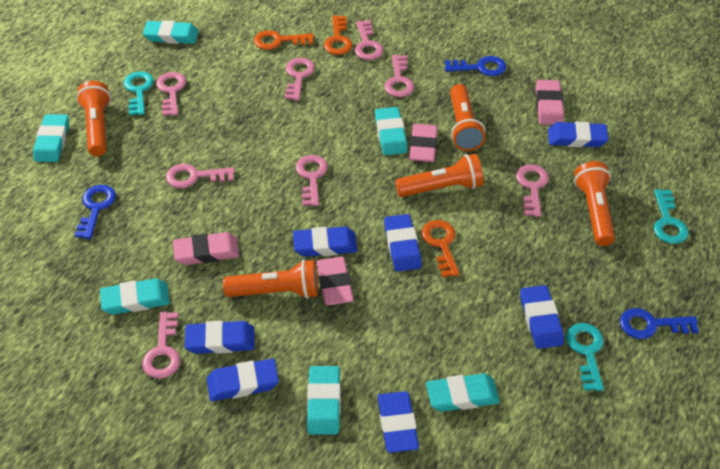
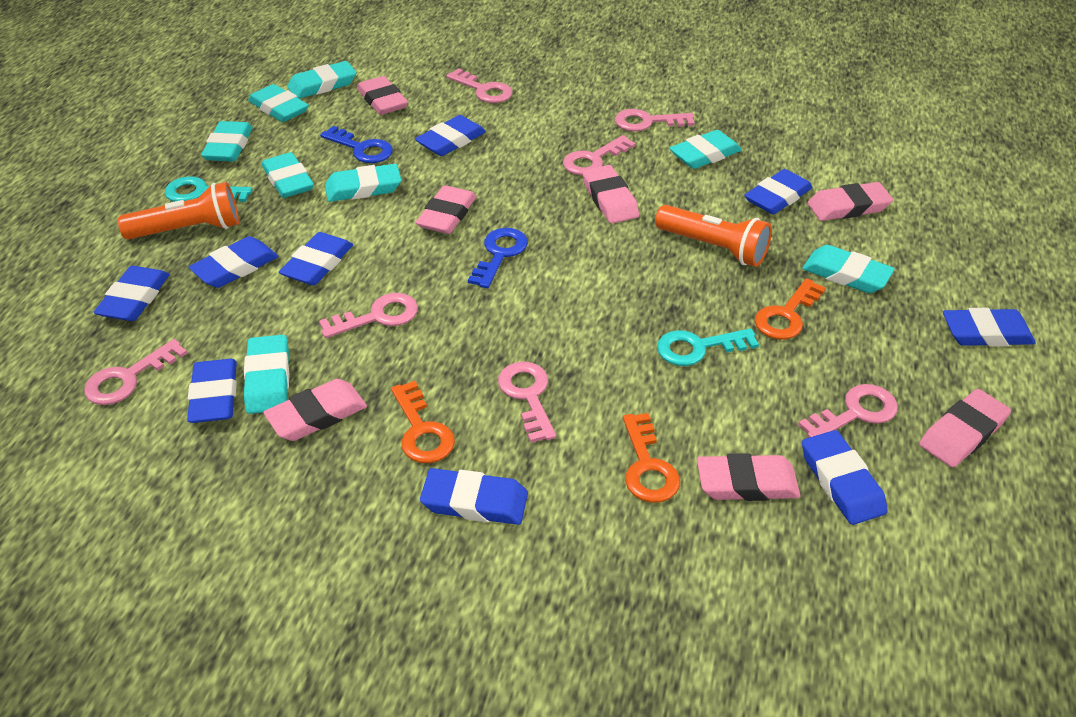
blue eraser: [185,321,255,354] [207,359,279,401] [293,227,357,257] [377,391,419,453] [384,214,422,272] [520,285,564,349] [548,121,609,147] = 7 -> [94,266,170,321] [187,359,237,423] [189,236,278,288] [279,232,353,285] [415,115,486,156] [420,468,528,525] [744,169,813,214] [802,430,887,525] [943,308,1036,347] = 9
blue key: [74,185,116,239] [445,56,506,76] [620,308,699,339] = 3 -> [320,126,393,163] [468,228,528,288] = 2
orange flashlight: [76,81,111,156] [223,259,318,299] [395,154,484,197] [450,84,485,151] [574,161,615,246] = 5 -> [118,182,239,240] [655,205,772,267] = 2
pink eraser: [173,232,239,265] [316,257,354,305] [409,124,438,162] [536,80,564,125] = 4 -> [263,379,367,441] [357,76,408,115] [416,185,477,234] [583,165,639,223] [697,453,801,501] [808,182,893,221] [919,389,1011,468] = 7
pink key: [142,312,180,379] [156,72,186,116] [166,164,235,188] [285,58,315,101] [296,155,328,206] [355,20,383,60] [384,55,414,97] [516,164,549,217] = 8 -> [84,339,188,405] [319,293,418,338] [446,68,513,103] [498,361,556,443] [563,135,636,175] [615,109,695,131] [798,384,898,438] = 7
turquoise eraser: [33,114,69,162] [100,278,170,315] [143,20,199,44] [307,366,341,434] [375,107,408,155] [426,373,500,412] = 6 -> [201,121,253,162] [244,335,289,414] [248,84,309,122] [262,152,314,198] [287,61,357,99] [325,164,401,202] [669,130,742,169] [802,245,895,293] = 8
turquoise key: [124,72,154,115] [566,323,604,391] [654,189,689,244] = 3 -> [165,176,252,202] [657,328,759,366] = 2

